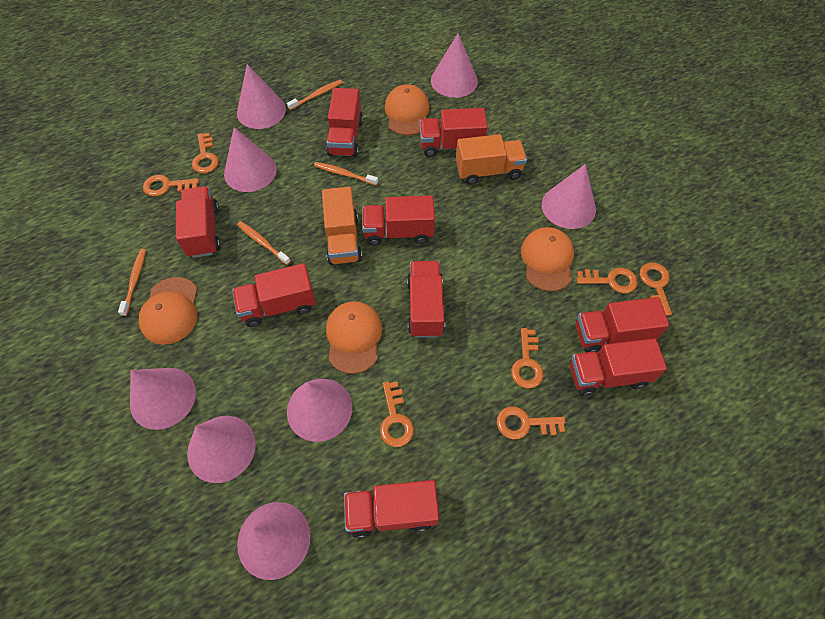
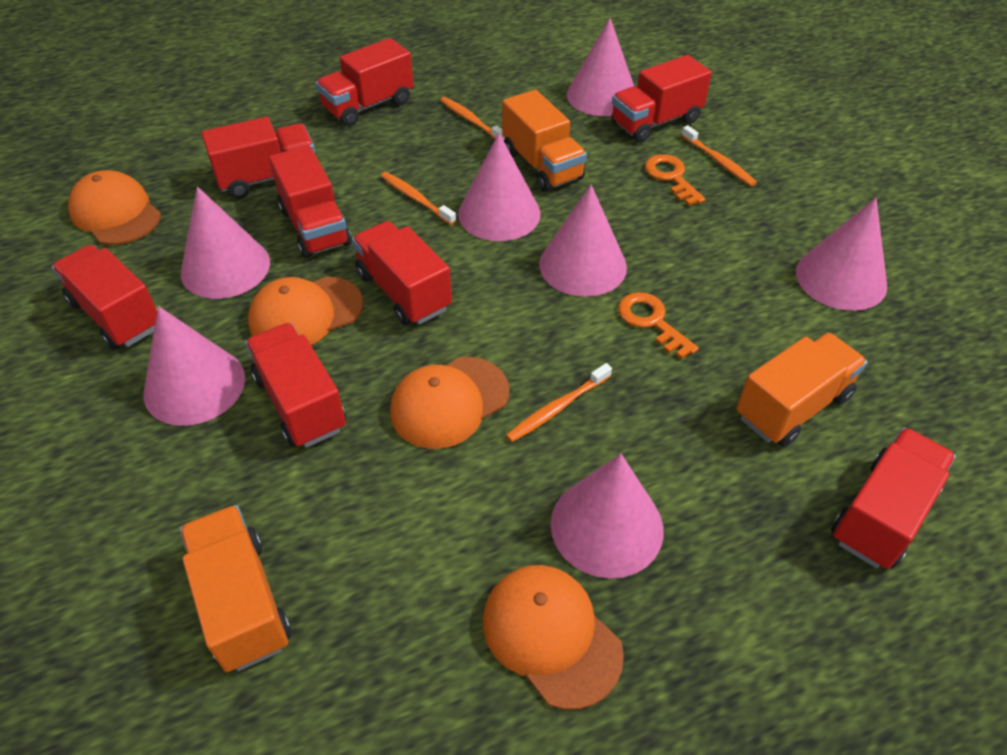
orange key: [143,175,199,197] [192,133,219,174] [380,381,414,447] [497,406,566,440] [511,328,544,389] [577,268,638,293] [639,262,672,316] = 7 -> [618,292,699,359] [645,154,705,206] = 2
orange truck: [322,187,362,265] [456,134,527,185] = 2 -> [180,505,291,672] [502,90,587,192] [736,333,868,447] = 3
pink cone: [130,368,196,430] [187,416,256,483] [224,127,277,192] [237,64,286,129] [237,502,311,580] [287,379,352,442] [431,33,478,98] [542,164,596,229] = 8 -> [144,306,245,426] [181,186,270,299] [458,133,541,241] [539,185,627,297] [550,454,663,579] [567,18,634,116] [796,198,887,311] = 7
red truck: [176,186,221,258] [232,263,316,327] [326,88,363,157] [344,480,439,538] [362,195,435,246] [407,261,445,338] [419,108,488,157] [570,338,667,396] [576,297,670,353] = 9 -> [52,245,158,350] [201,117,315,198] [245,323,346,448] [269,146,352,258] [316,38,414,126] [352,221,452,326] [612,55,712,142] [831,427,956,569] = 8

